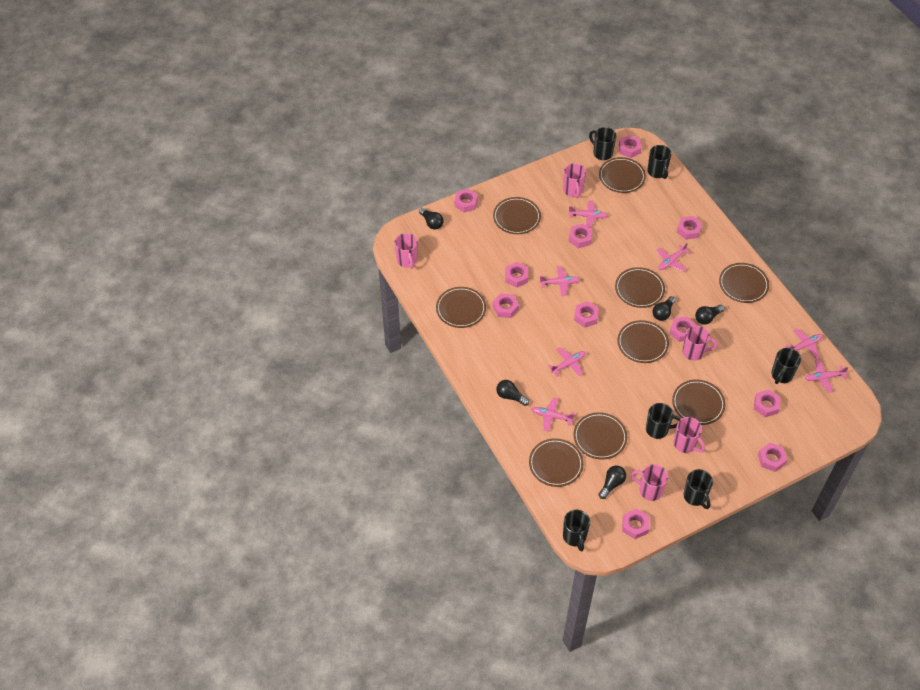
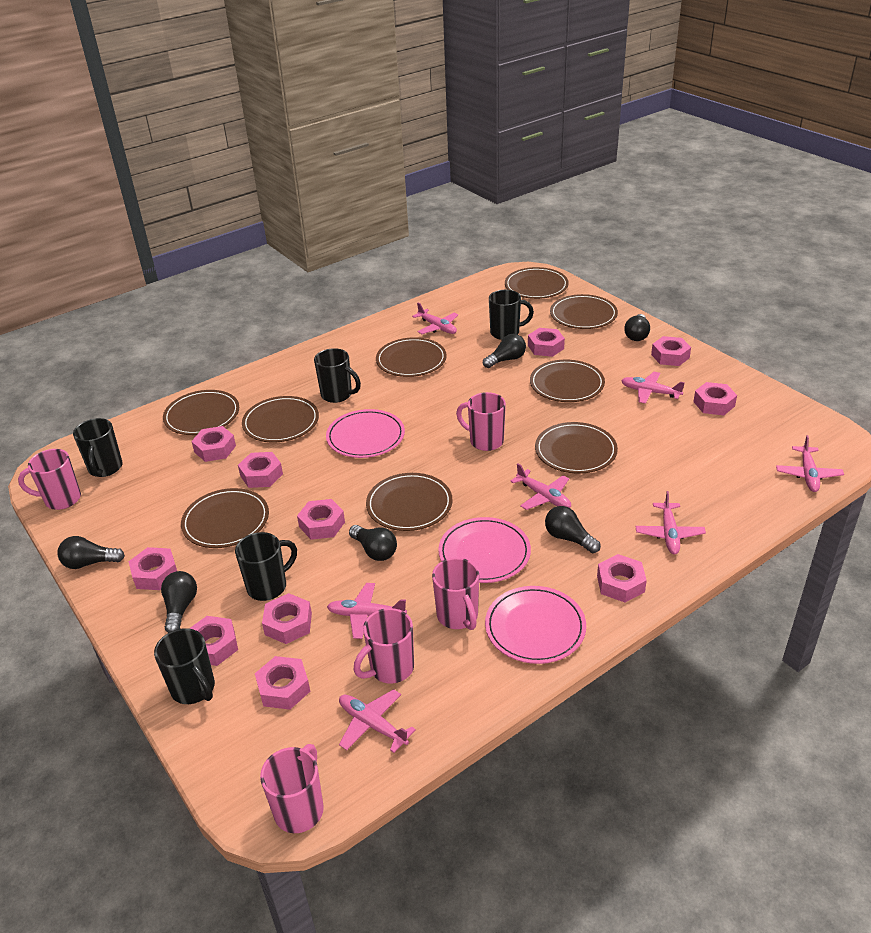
black light bulb: [419,208,444,230] [496,380,529,406] [598,466,626,499] [652,296,676,321] [695,305,724,324] = 5 -> [57,536,125,569] [161,571,197,633] [349,525,397,561] [483,334,526,368] [545,506,601,553] [624,314,650,341] = 6
black mug: [563,510,590,552] [589,127,616,160] [646,403,681,439] [647,145,672,179] [684,469,713,509] [771,348,801,384] = 6 -> [73,418,123,477] [154,628,215,704] [235,532,297,601] [314,348,361,403] [489,290,534,340] = 5
pink plate: none = 0 -> [326,409,405,458] [438,517,531,583] [485,586,586,664] = 3

